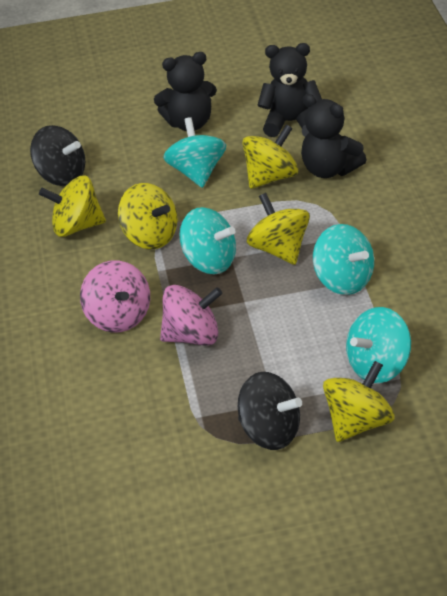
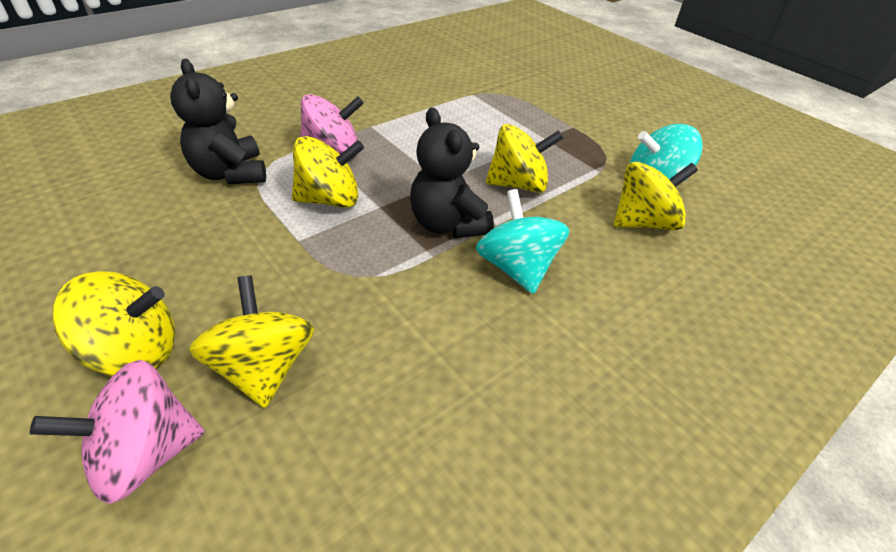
black spinning top: [30,125,85,186] [238,372,302,450] = 2 -> none = 0
black teddy bear: [154,52,217,131] [258,43,322,137] [301,94,367,178] = 3 -> [170,59,266,184] [410,107,494,238] = 2
turquoise spinning top: [163,117,226,188] [179,207,236,274] [313,224,374,295] [346,307,411,383] = 4 -> [476,189,570,294] [630,124,703,181] = 2

